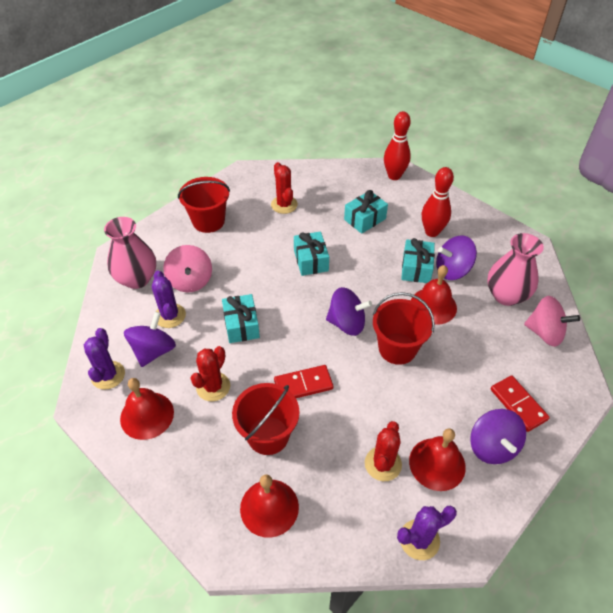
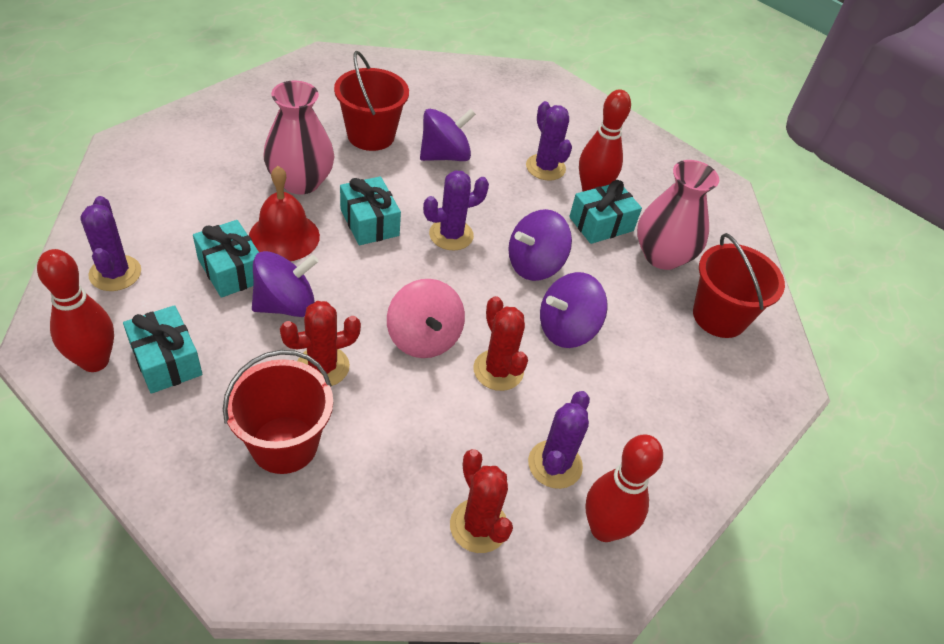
pink spinning top: [163,245,212,292] [524,296,580,347] = 2 -> [387,279,465,358] = 1
purple cactus: [84,328,125,390] [152,271,186,328] [397,506,457,560] = 3 -> [80,196,141,291] [423,170,489,251] [526,101,572,181] [528,391,590,489] = 4
red bell: [120,378,174,440] [240,474,299,538] [409,428,466,491] [411,265,457,325] = 4 -> [249,166,320,261] = 1
red bowling pin: [384,111,411,180] [422,167,454,237] = 2 -> [37,249,114,372] [579,89,631,192] [585,434,663,542] = 3
red domino: [274,365,333,398] [491,375,550,432] = 2 -> none = 0

